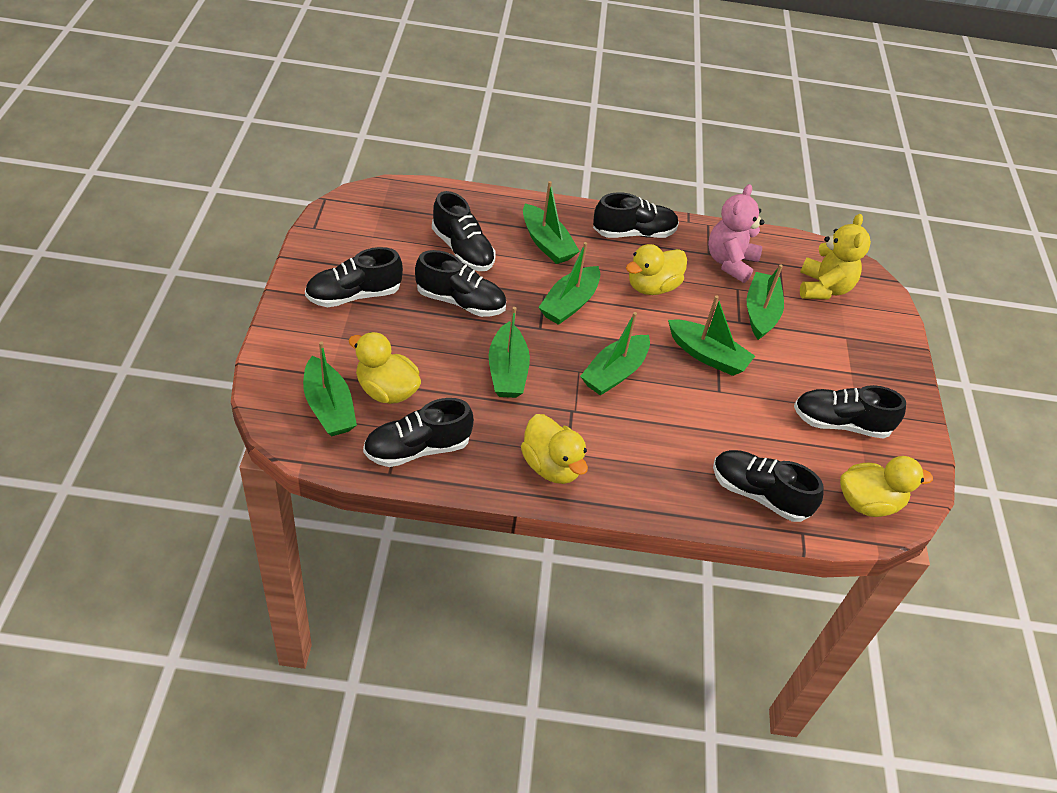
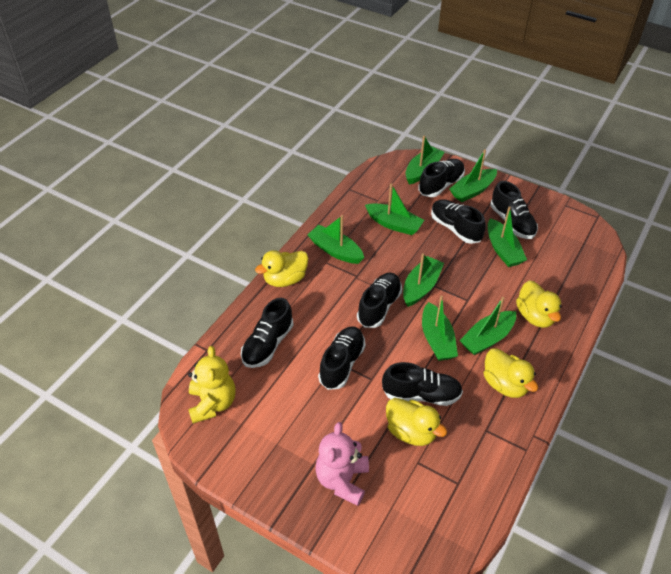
green boat: [303,341,357,437] [489,307,530,398] [523,181,580,264] [538,242,600,325] [580,312,650,396] [668,295,755,376] [747,264,784,340] = 7 -> [307,215,364,264] [365,183,424,235] [403,253,444,307] [406,136,445,185] [422,296,458,361] [449,149,497,202] [459,297,516,355] [488,206,527,267] = 8

